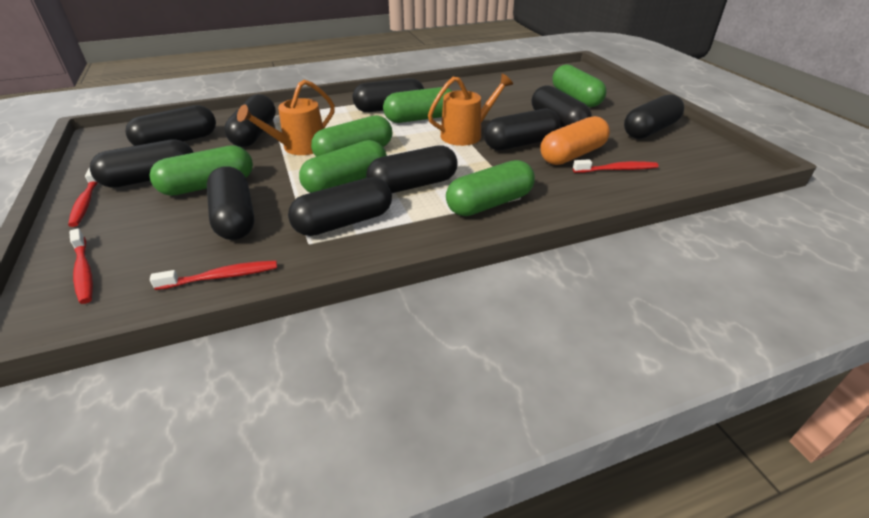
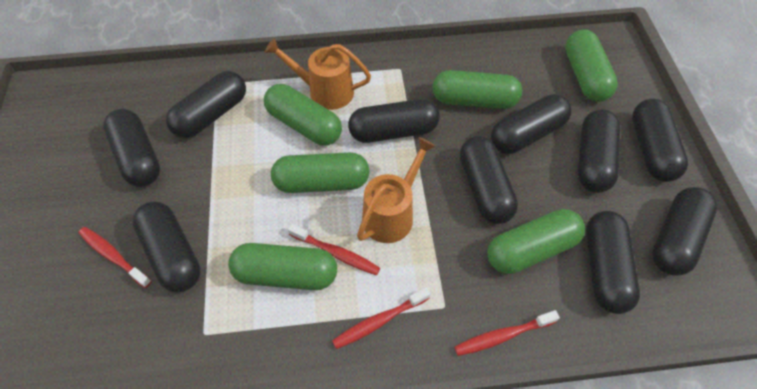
orange capsule: [540,116,610,165] = 1 -> none = 0

